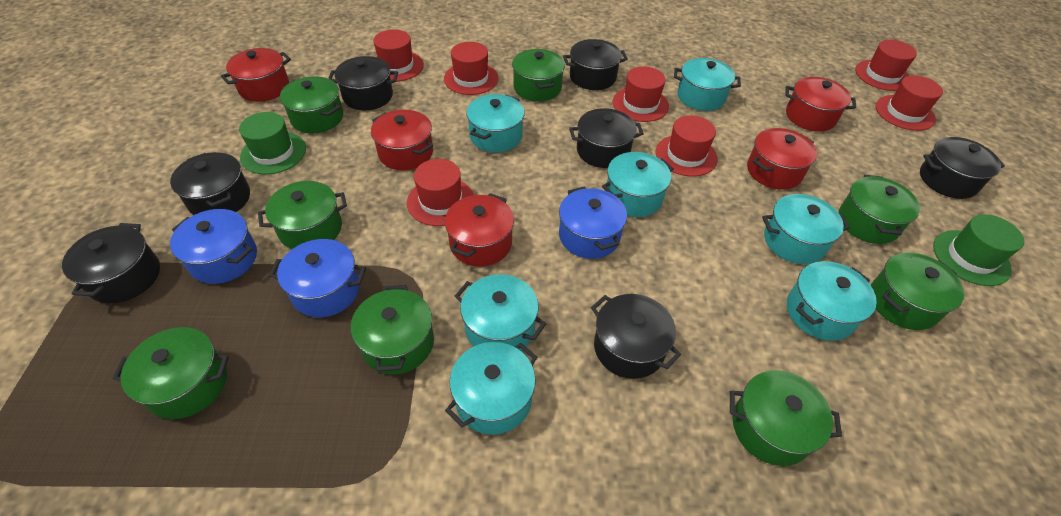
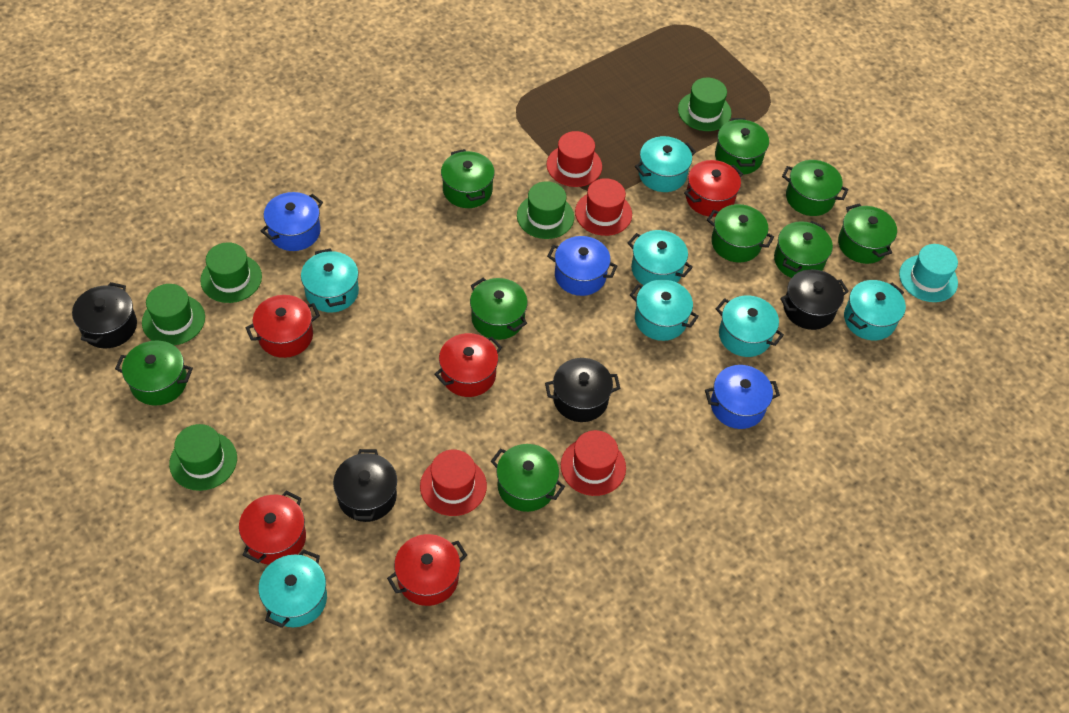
black pot: [62,223,160,303] [170,152,250,215] [328,56,398,110] [563,39,628,90] [569,108,644,168] [591,294,681,379] [920,137,1005,199] = 7 -> [72,282,137,348] [333,449,397,522] [545,358,620,422] [780,269,849,330] = 4
green hat: [239,112,306,174] [933,214,1024,286] = 2 -> [142,284,205,345] [169,424,237,491] [200,242,262,303] [517,181,574,239] [678,78,732,131] = 5
green pot: [113,327,229,419] [258,181,347,249] [280,76,343,133] [351,285,434,375] [512,49,565,102] [730,370,842,466] [838,175,920,244] [871,252,964,330] = 8 -> [115,340,193,406] [441,149,495,208] [470,278,527,340] [491,444,565,512] [707,204,774,262] [715,118,769,175] [774,221,833,278] [782,160,849,216] [838,203,897,264] = 9
red hat: [373,30,424,82] [407,159,474,226] [444,42,498,95] [612,66,669,122] [656,115,718,177] [855,40,917,91] [875,75,943,131] = 7 -> [420,450,487,516] [547,131,602,187] [561,430,626,496] [575,178,632,236] = 4
turquoise hat: none = 0 -> [899,244,958,302] = 1

